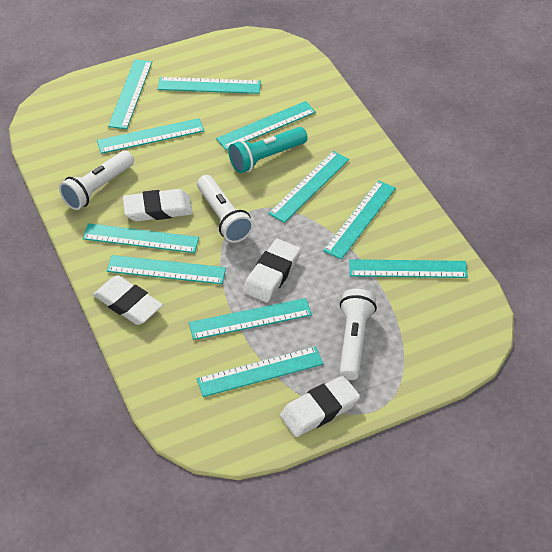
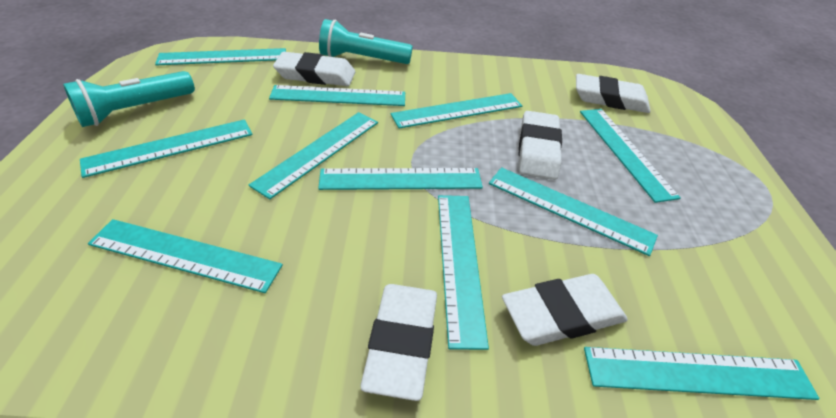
turquoise flashlight: [228,127,308,173] = 1 -> [63,71,195,127] [319,19,413,64] = 2
white eraser: [93,275,163,325] [123,189,193,221] [243,239,301,302] [280,375,360,437] = 4 -> [273,52,355,86] [361,284,437,401] [502,274,628,346] [519,111,562,180] [576,74,650,113] = 5
white flashlight: [59,150,134,210] [197,175,254,243] [339,289,377,380] = 3 -> none = 0

